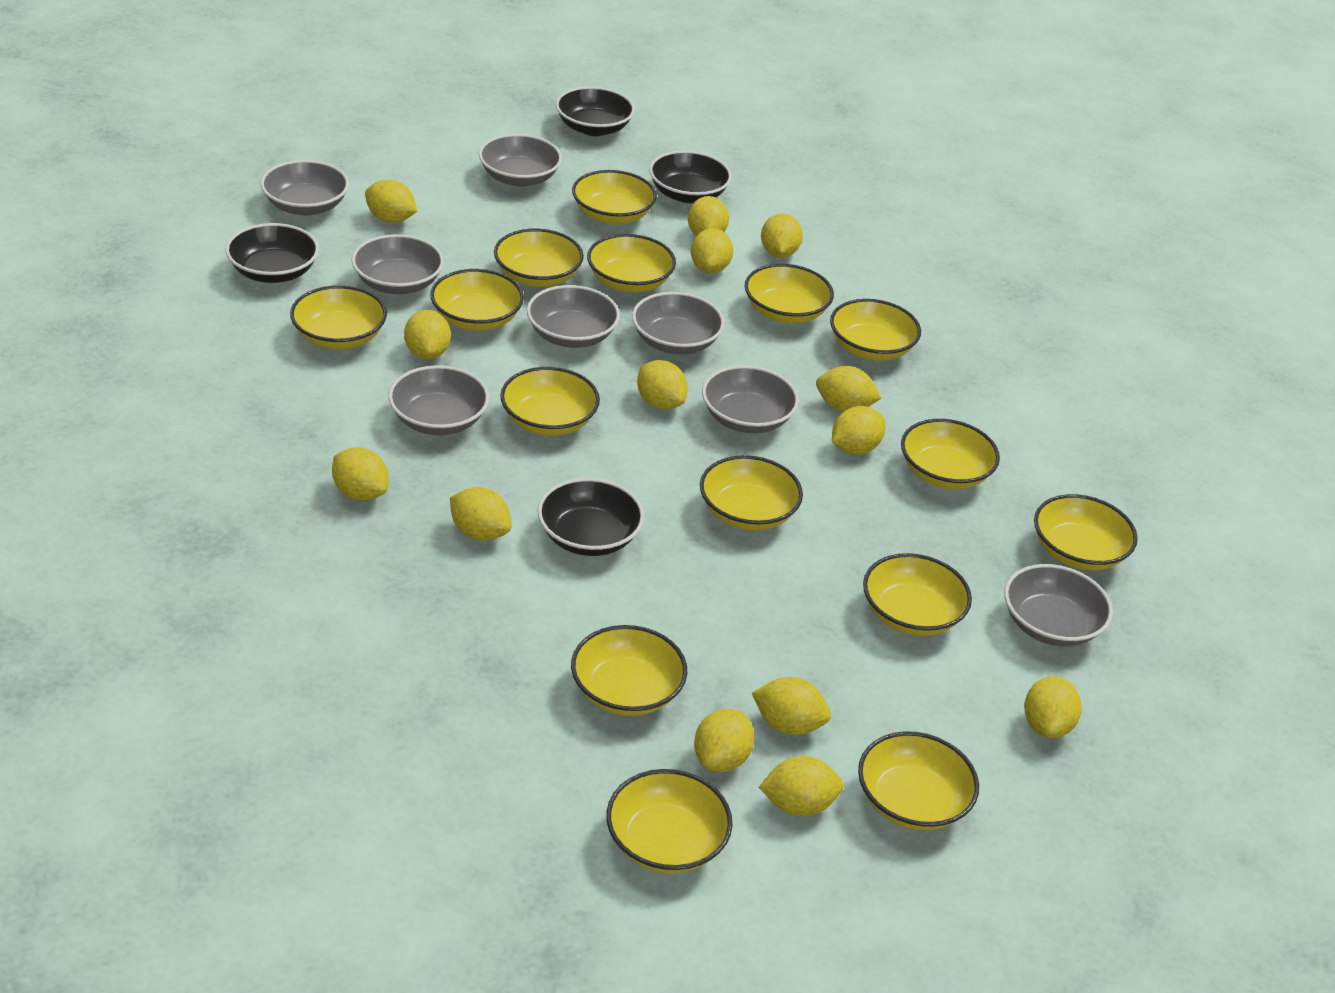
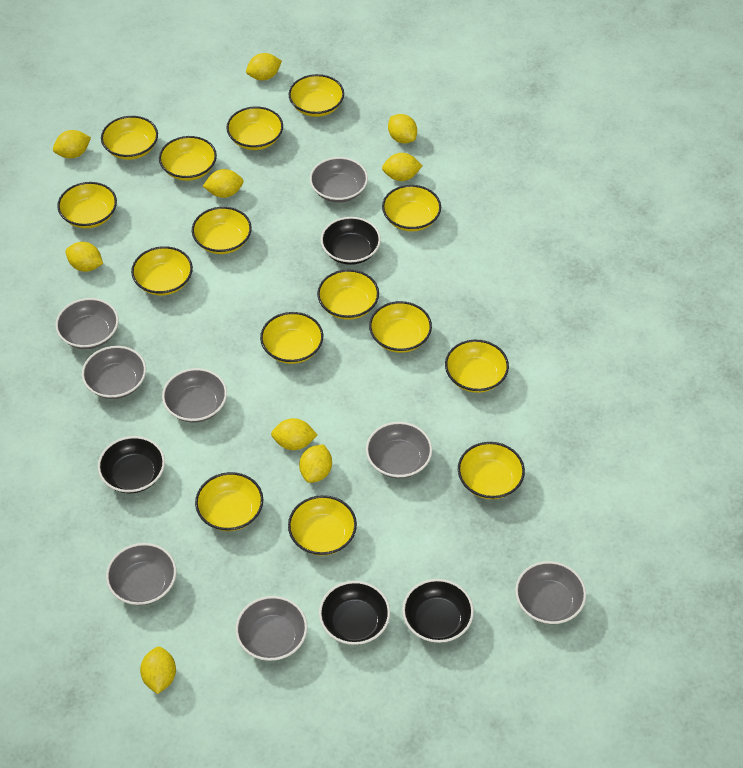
yellow lemon: [332,447,388,501] [365,180,417,223] [404,310,451,359] [450,487,511,541] [637,360,688,410] [688,196,729,236] [691,228,733,273] [694,709,755,772] [752,677,831,735] [759,756,844,816] [761,213,803,258] [816,366,881,412] [832,406,886,455] [1024,676,1082,738] = 14 -> [53,130,91,158] [65,242,103,272] [140,647,176,694] [203,169,244,198] [246,53,282,80] [271,418,317,450] [299,444,332,483] [382,153,423,181] [388,114,417,143] = 9

